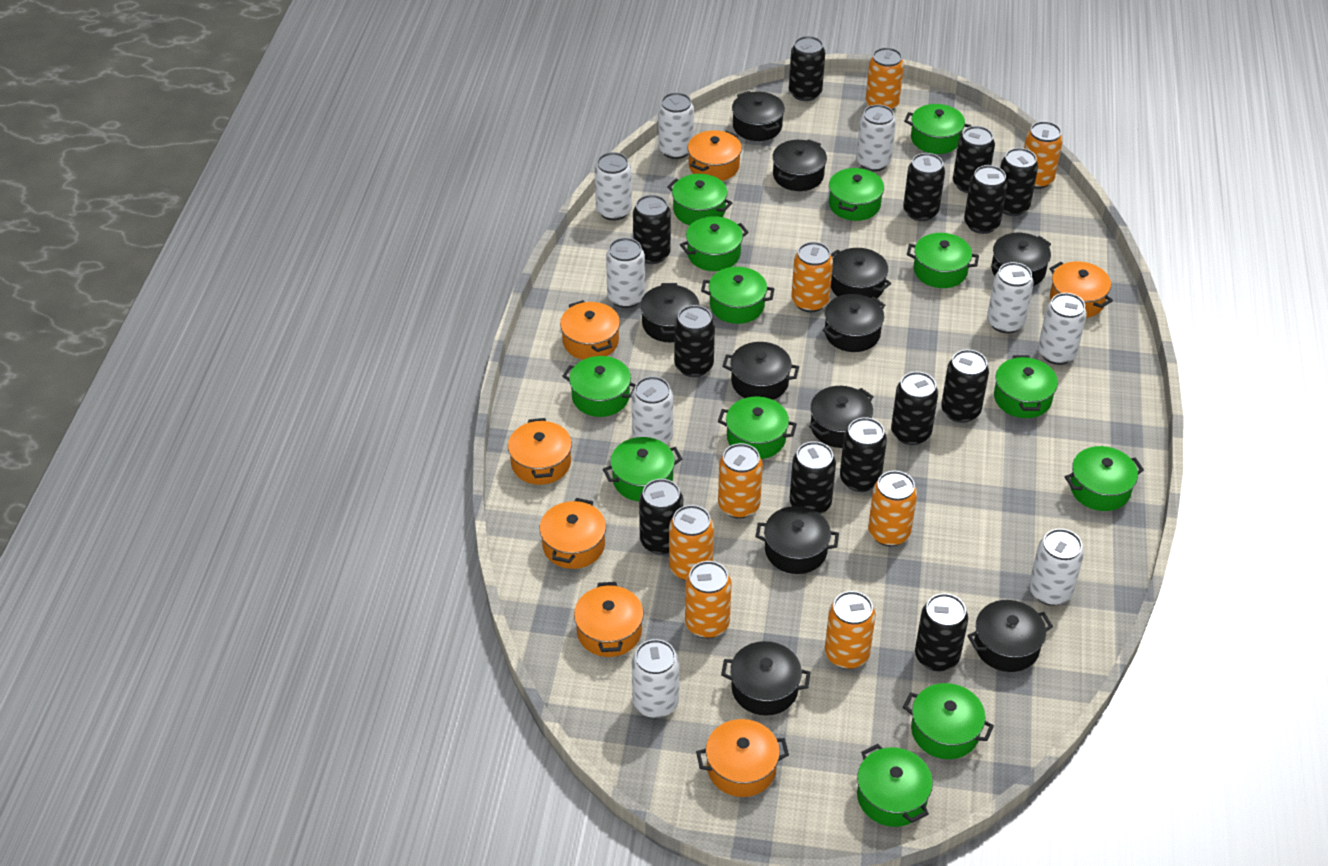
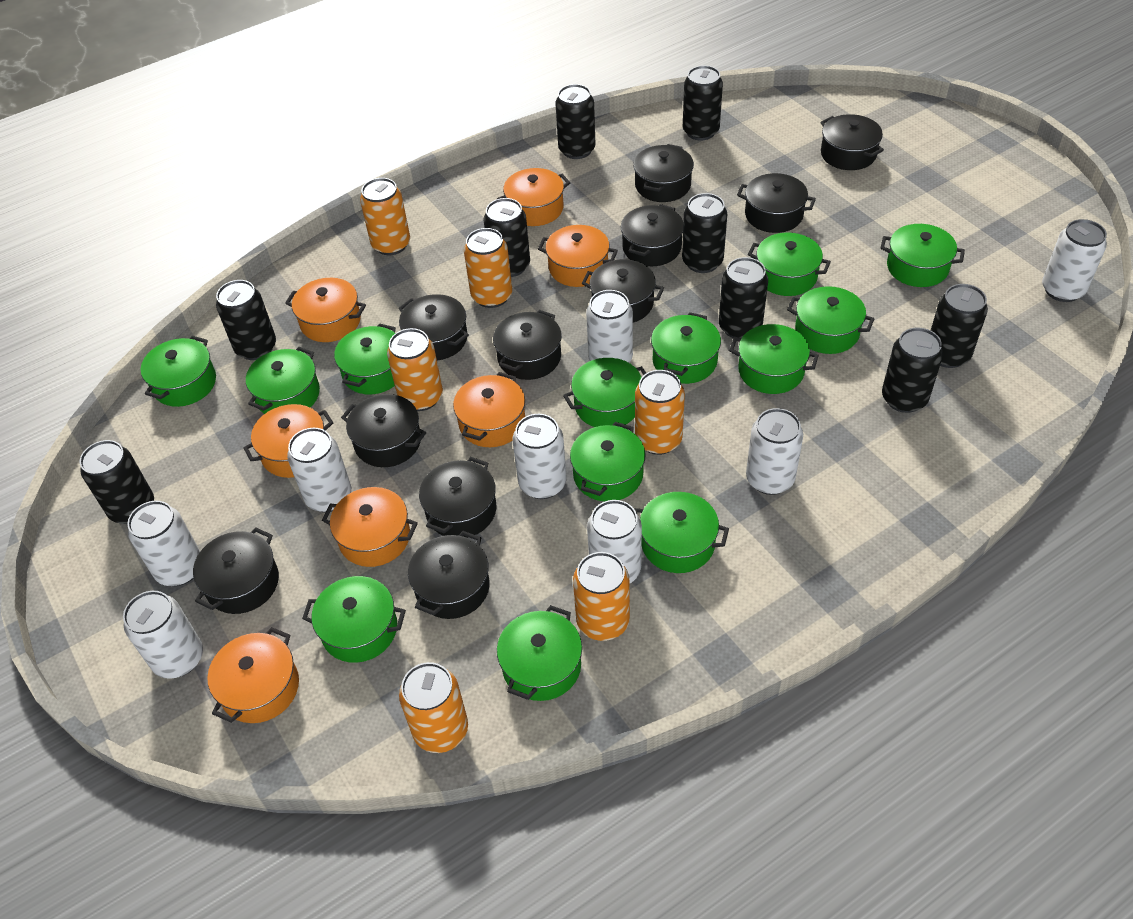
black can: [633,195,671,264] [639,479,683,555] [674,305,715,377] [789,36,825,101] [790,441,836,514] [840,417,887,492] [891,372,938,445] [903,153,945,221] [915,593,968,672] [941,349,989,423] [953,126,995,193] [964,165,1008,234] [1000,148,1038,216] = 13 -> [79,440,154,524] [216,280,276,360] [484,198,530,277] [555,84,596,159] [682,193,727,273] [683,65,723,140] [719,257,768,338] [882,327,943,413] [931,284,988,368] = 9
orange can: [669,505,714,581] [685,561,731,638] [718,443,763,519] [791,242,833,312] [825,591,876,669] [866,47,904,110] [868,471,917,546] [1024,121,1063,189] = 8 -> [360,178,410,255] [387,328,443,411] [399,662,468,753] [464,228,512,308] [573,552,630,641] [635,370,685,455] = 6
white can: [595,152,632,221] [606,238,645,308] [632,376,673,445] [632,639,679,718] [659,92,694,159] [856,104,896,172] [987,262,1034,333] [1029,529,1084,606] [1038,293,1087,365] = 9 -> [123,591,203,679] [127,501,200,586] [287,428,351,512] [512,414,566,499] [586,290,633,363] [587,500,642,584] [746,408,803,495] [1042,219,1107,302] = 8

